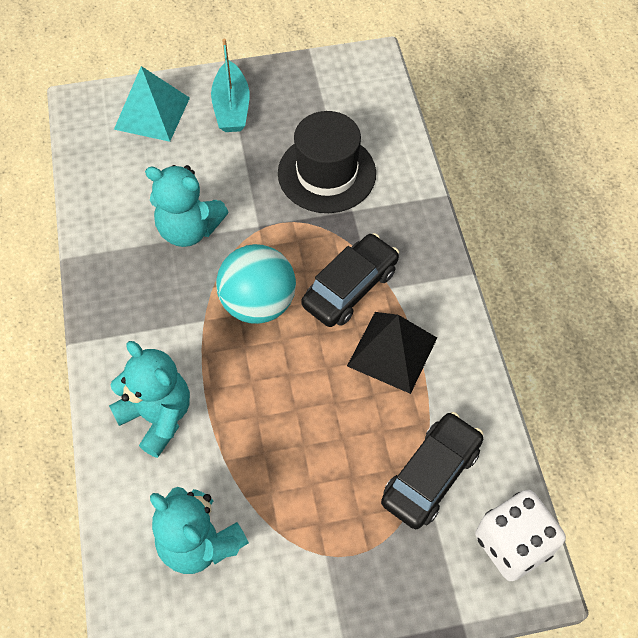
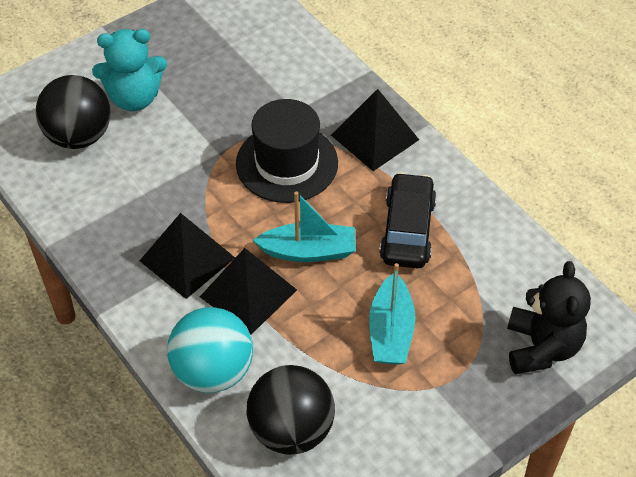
black ball: none = 0 -> [36,75,111,149] [247,365,335,455] = 2
black car: [301,233,399,327] [381,412,483,529] = 2 -> [379,172,437,268] = 1
black pyramid: [347,312,437,394] = 1 -> [139,213,235,299] [200,248,297,335] [331,89,419,171] = 3
black teddy bear: none = 0 -> [507,261,591,374] = 1
turquoise boat: [211,39,249,132] = 1 -> [253,191,356,262] [369,263,416,365] = 2
turquoise pyramid: [114,66,190,142] = 1 -> none = 0
turquoise teddy bear: [109,341,190,458] [145,165,228,247] [150,487,249,574] = 3 -> [92,29,167,111] = 1
white dice: [475,490,566,581] = 1 -> none = 0

